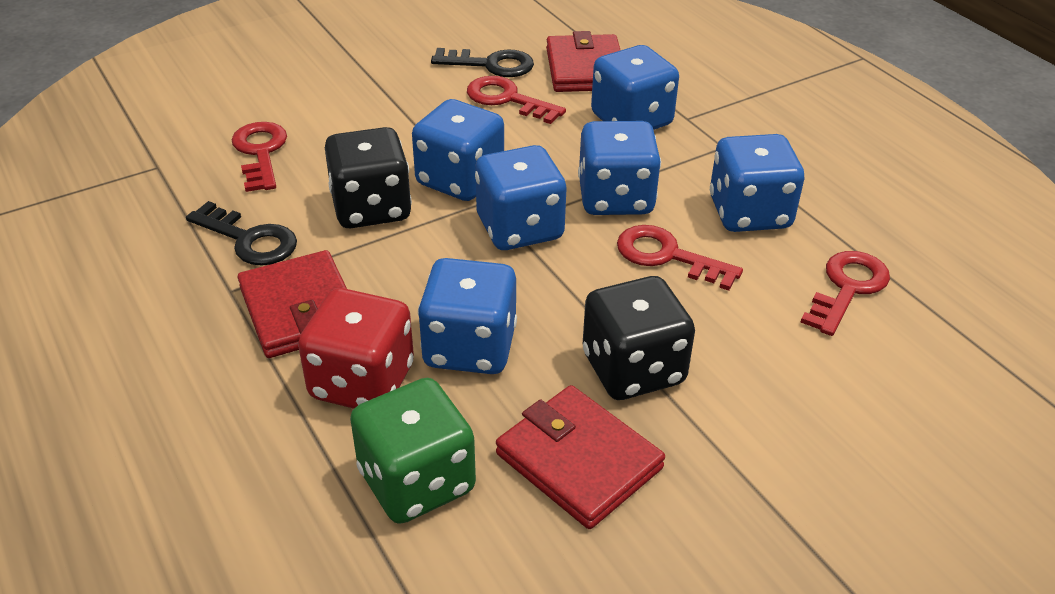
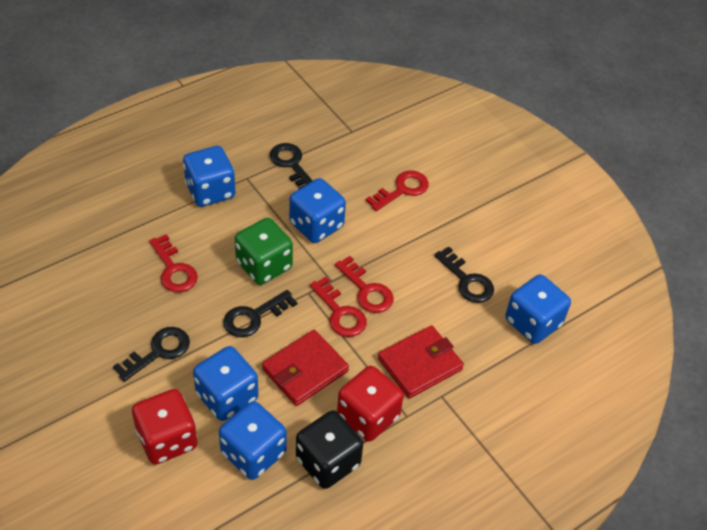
black dice: [325,127,412,228] [583,276,695,400] = 2 -> [296,410,363,489] = 1
black key: [186,201,297,266] [431,48,534,77] = 2 -> [113,327,190,382] [223,290,297,337] [269,143,313,189] [434,247,494,303] = 4
blue dice: [412,99,504,201] [418,258,517,374] [475,145,567,250] [578,121,661,215] [591,45,679,130] [710,134,804,232] = 6 -> [183,146,236,207] [193,346,258,421] [219,401,286,480] [289,178,346,243] [505,274,571,344] = 5
red dice: [298,288,414,409] = 1 -> [132,389,198,465] [337,366,404,441] = 2
red wallet: [238,250,347,358] [496,385,665,529] [546,31,621,92] = 3 -> [262,330,349,406] [378,325,464,399] = 2

